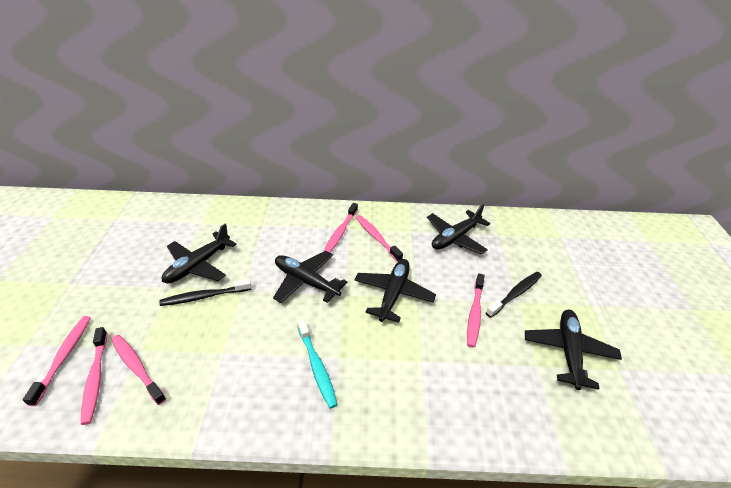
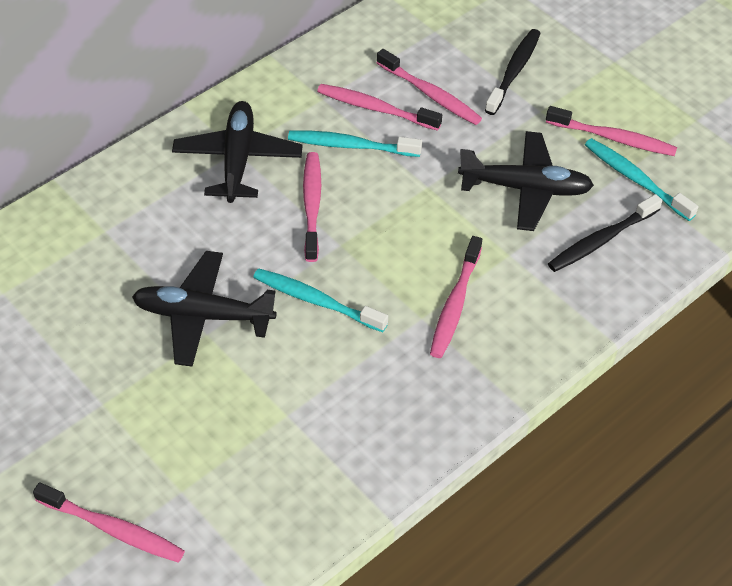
black plane: [162,224,237,283] [273,251,348,303] [354,259,436,323] [427,204,490,254] [525,310,622,390] = 5 -> [132,251,277,367] [172,101,303,203] [458,131,594,231] = 3
turquoise toothbrush: [297,319,338,408] = 1 -> [253,268,388,332] [288,130,422,157] [585,138,698,221] = 3

